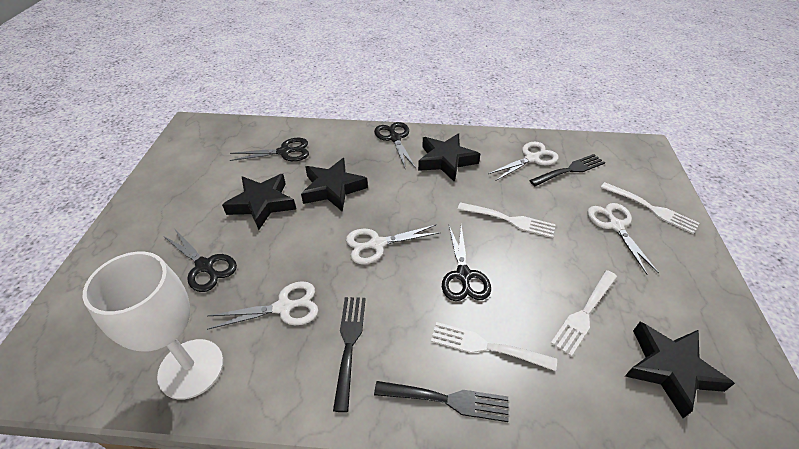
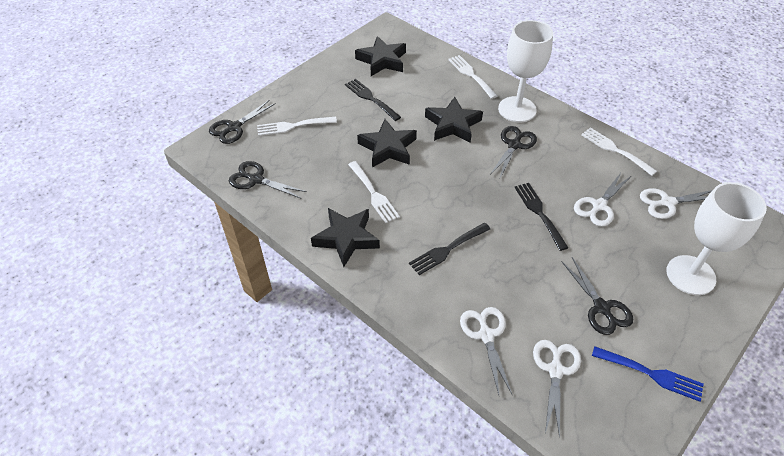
blue fork: none = 0 -> [592,346,704,402] = 1
white goblet: [83,252,223,399] = 1 -> [498,20,553,122] [666,182,767,295] = 2

